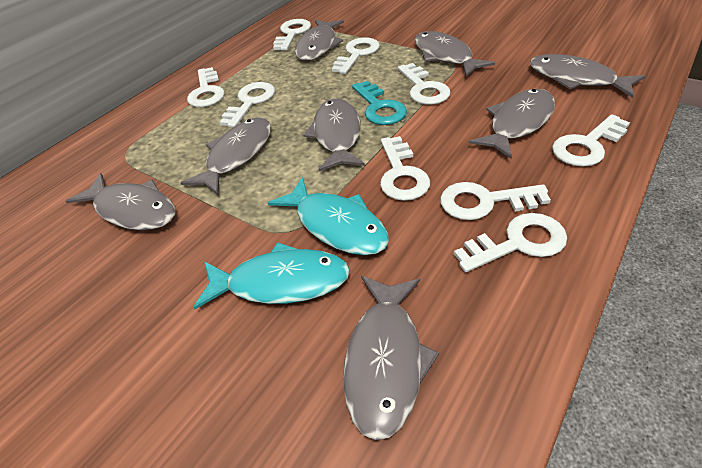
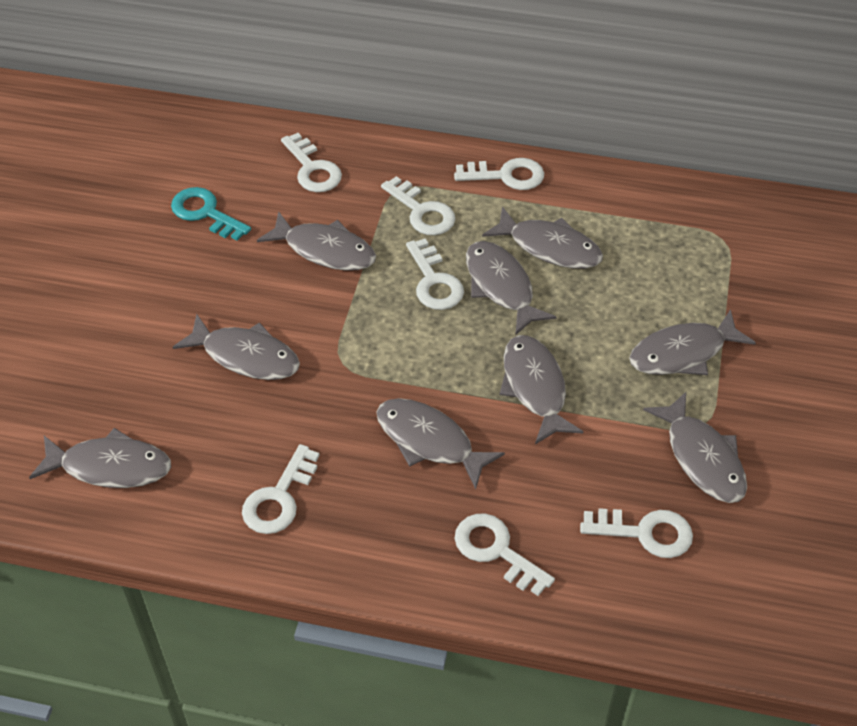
grey fish: [66,173,175,230] [181,118,271,195] [295,20,344,61] [303,98,365,171] [343,276,439,440] [415,31,495,77] [469,89,555,159] [530,54,645,98] = 8 -> [29,428,171,488] [173,314,300,380] [257,211,376,271] [377,398,505,490] [466,241,556,336] [482,206,603,269] [500,335,583,444] [629,309,756,375] [643,392,747,503] = 9
turquoise fish: [193,242,350,309] [268,177,389,255] = 2 -> none = 0
white key: [187,67,225,107] [220,82,275,128] [273,19,311,51] [332,37,380,74] [380,136,430,201] [398,63,451,105] [440,182,551,220] [454,213,567,272] [552,114,630,167] = 9 -> [242,444,320,534] [281,133,342,192] [381,176,455,235] [406,238,464,310] [454,158,544,190] [455,513,555,596] [580,508,693,558] = 7

